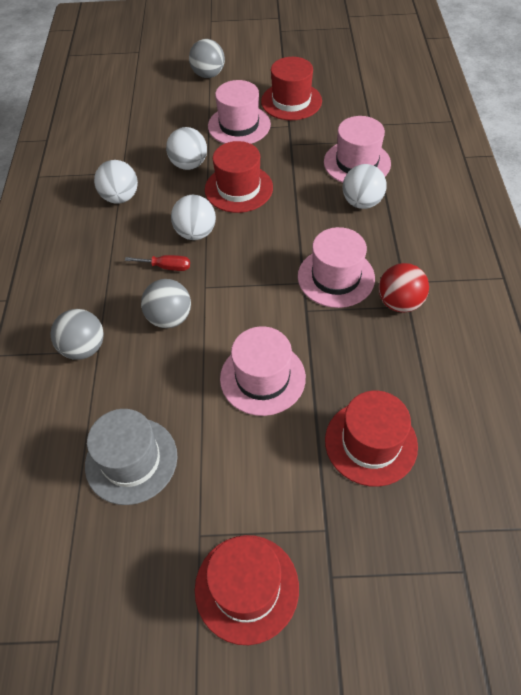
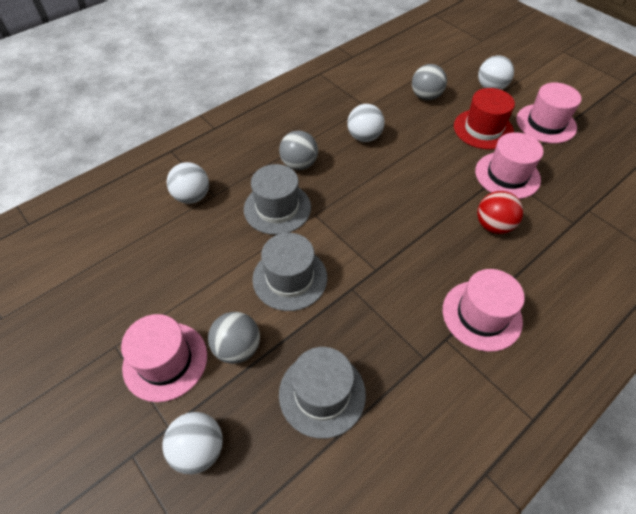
grey hat: [85,409,178,505] = 1 -> [244,164,311,235] [253,233,327,311] [279,347,366,439] = 3
red hat: [195,535,299,645] [205,141,273,213] [261,57,322,120] [325,391,418,487] = 4 -> [454,88,515,150] = 1
red screwdriver: [125,255,190,271] = 1 -> none = 0

